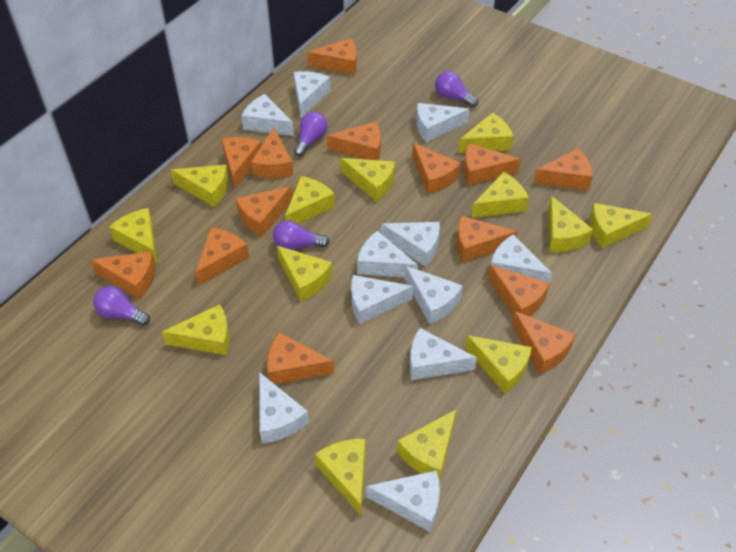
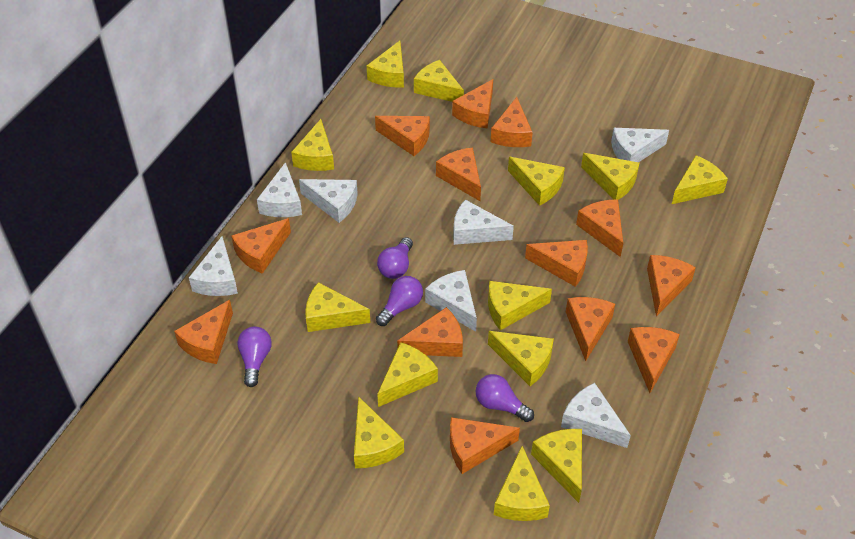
orange cheese: [90,251,156,299] [195,227,249,286] [221,137,262,189] [236,186,292,237] [251,128,294,178] [267,332,334,384] [307,38,357,75] [327,122,381,160] [412,143,461,194] [457,216,517,262] [464,143,521,185] [488,265,550,317] [512,311,576,374] [533,148,593,191] = 14 -> [174,300,233,364] [232,218,291,274] [375,116,430,156] [397,307,463,357] [436,148,481,201] [450,417,520,474] [452,79,493,129] [491,97,533,147] [525,240,588,287] [566,297,615,361] [576,199,623,257] [628,327,680,393] [647,255,696,316] = 13
white cheese: [241,94,294,136] [259,372,309,443] [293,71,331,118] [351,275,413,324] [357,231,418,277] [366,470,440,532] [381,222,440,267] [405,266,463,324] [410,328,477,380] [416,103,470,143] [491,235,552,283] = 11 -> [189,236,238,296] [257,162,302,217] [299,179,358,223] [425,270,477,332] [453,199,514,245] [561,383,631,448] [611,128,669,162] = 7

